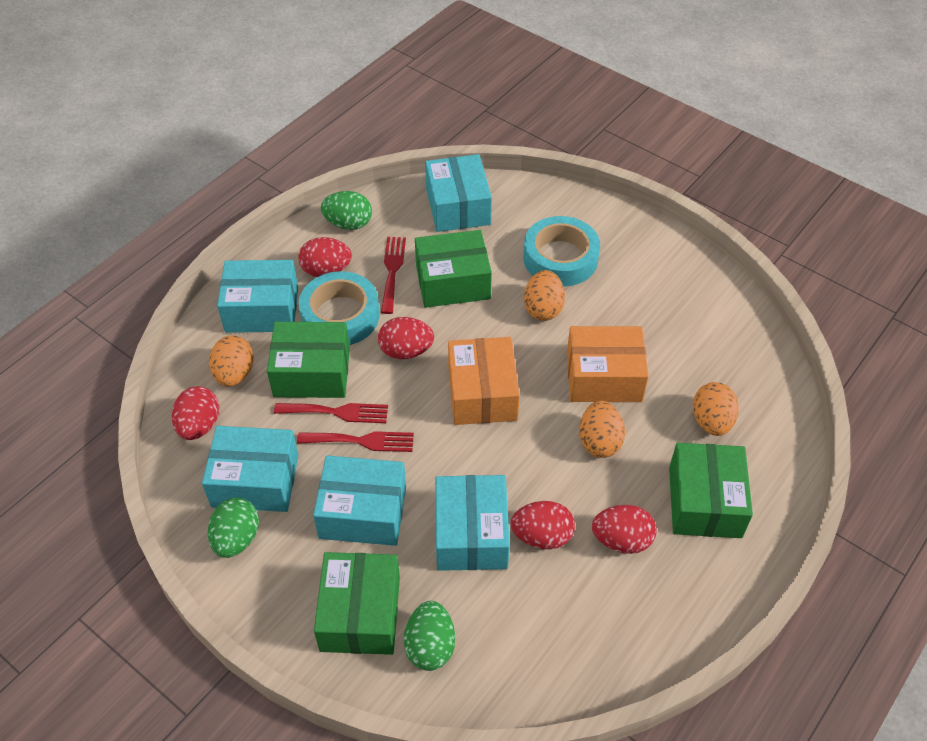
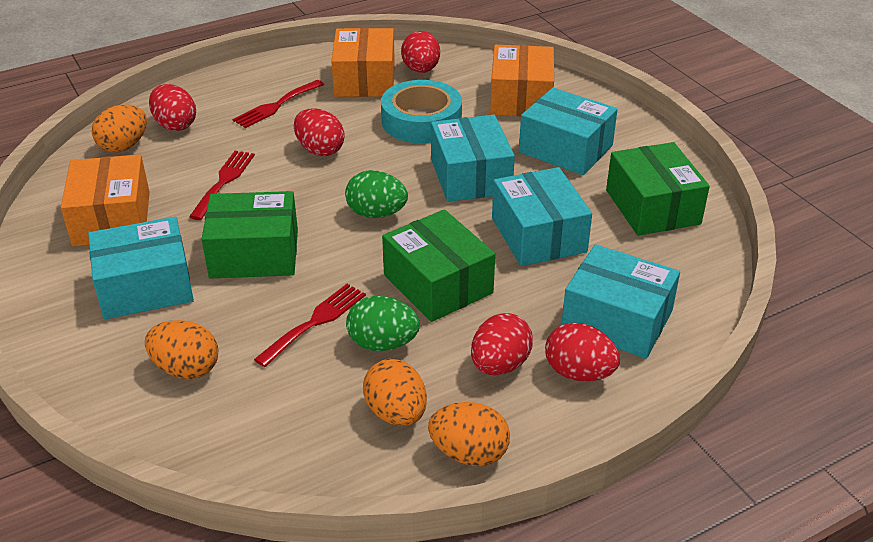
green box: [267,322,350,398] [314,552,400,655] [415,230,492,308] [669,443,753,538] = 4 -> [202,191,298,278] [382,209,495,322] [606,142,710,236] = 3
green egg: [208,498,259,558] [321,191,372,230] [404,601,455,671] = 3 -> [345,170,408,218] [346,296,420,351] = 2
orange box: [448,337,520,425] [567,326,649,402] = 2 -> [61,154,150,246] [331,28,395,97] [490,45,554,116] = 3
turquoise tape: [299,271,380,345] [523,216,600,287] = 2 -> [381,80,462,143] = 1

